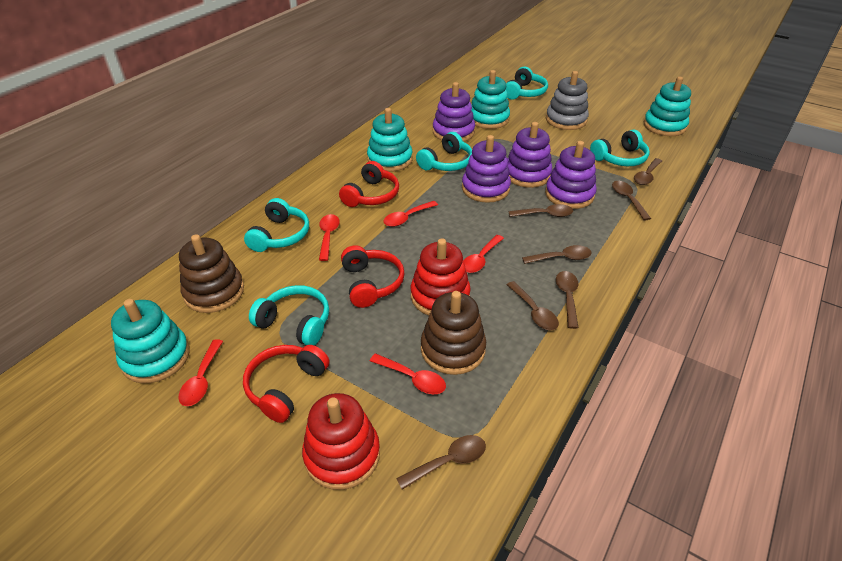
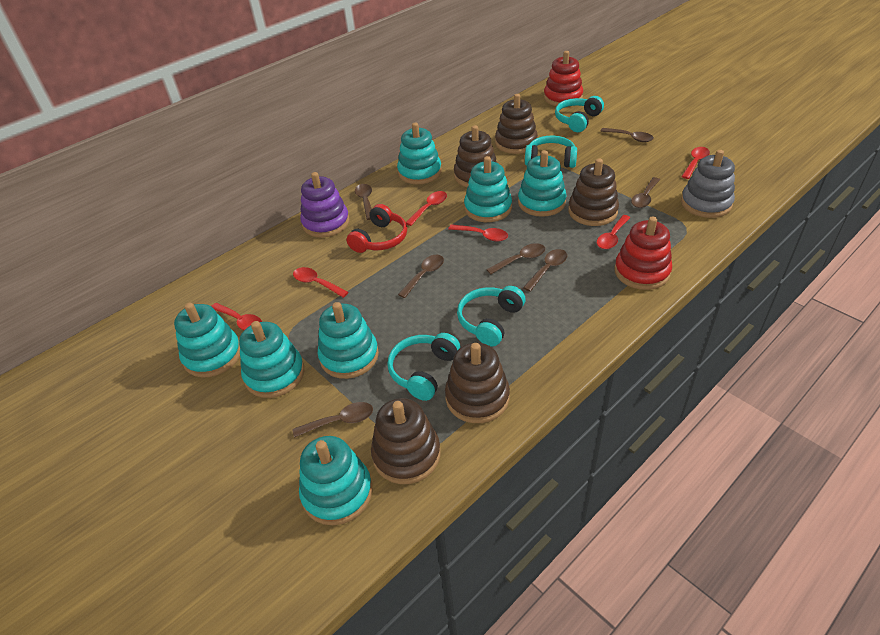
brown stacking toy: [179,234,244,313] [421,291,486,375] = 2 -> [371,398,440,484] [445,343,510,423] [454,125,497,187] [495,94,538,154] [568,158,619,226] = 5
purple stacking toy: [433,82,475,142] [462,135,511,203] [507,122,552,188] [545,141,597,209] = 4 -> [300,172,349,238] = 1
red headphones: [243,345,330,423] [339,161,399,207] [341,245,405,308] = 3 -> [346,204,407,253] = 1
red spoon: [179,339,223,406] [319,214,340,261] [370,353,446,394] [383,201,438,227] [463,235,504,273] = 5 -> [211,303,262,330] [293,267,348,298] [406,191,447,226] [448,224,508,241] [597,215,631,249] [681,147,710,179] = 6
turquoise headphones: [244,198,309,252] [249,285,329,346] [416,132,472,171] [506,67,548,100] [590,129,650,166] = 5 -> [387,333,460,401] [457,286,526,346] [525,136,577,168] [555,96,604,132] = 4
turquoise stacking toy: [111,299,189,383] [367,108,412,172] [472,70,510,129] [644,76,691,136] = 4 -> [174,303,240,378] [239,321,305,398] [299,436,373,525] [317,302,379,379] [397,122,442,184] [464,156,512,222] [518,150,567,217] = 7

